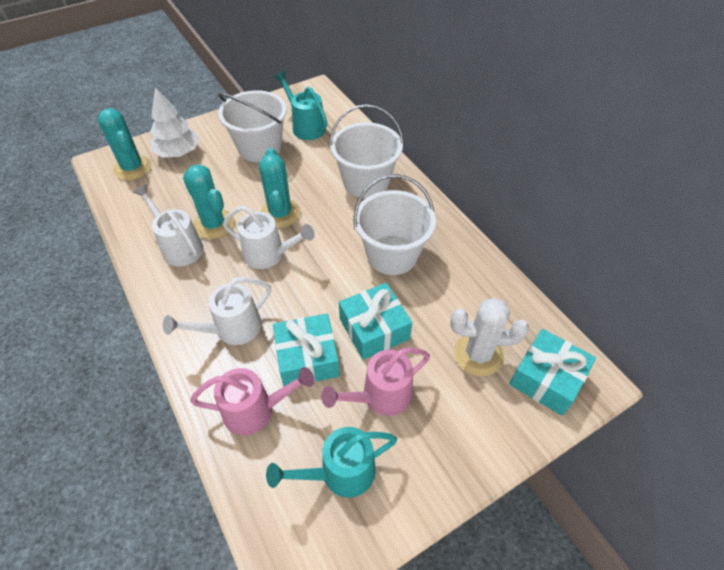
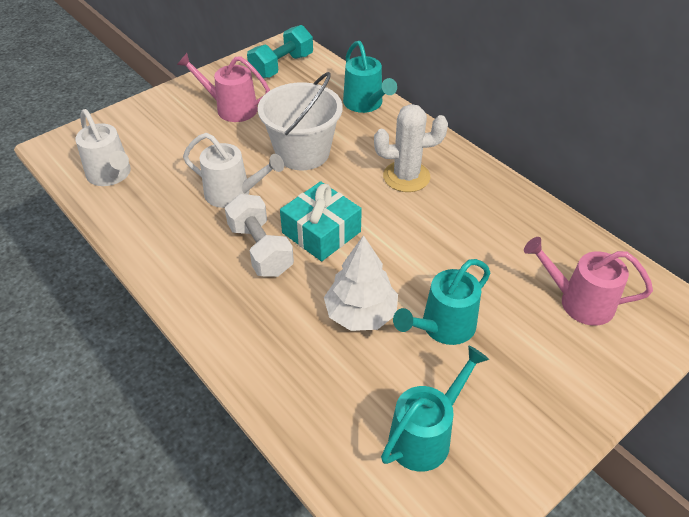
turquoise cactus: [98,108,152,180] [183,164,235,239] [259,148,301,228] = 3 -> none = 0
turquoise dumbbell: none = 0 -> [247,25,313,79] = 1
turquoise gift: [273,314,340,386] [339,283,412,360] [510,329,596,416] = 3 -> [280,181,362,261] = 1
turquoise watering can: [266,427,397,498] [274,71,327,140] = 2 -> [343,41,397,113] [381,345,489,472] [393,259,490,345] = 3
white bucket: [218,90,287,162] [329,104,404,199] [353,174,436,275] = 3 -> [258,72,342,170] = 1
white dumbbell: none = 0 -> [225,194,294,277] = 1
white watering can: [133,184,203,266] [163,277,271,345] [223,206,315,269] = 3 -> [75,109,131,186] [183,133,284,208] = 2

